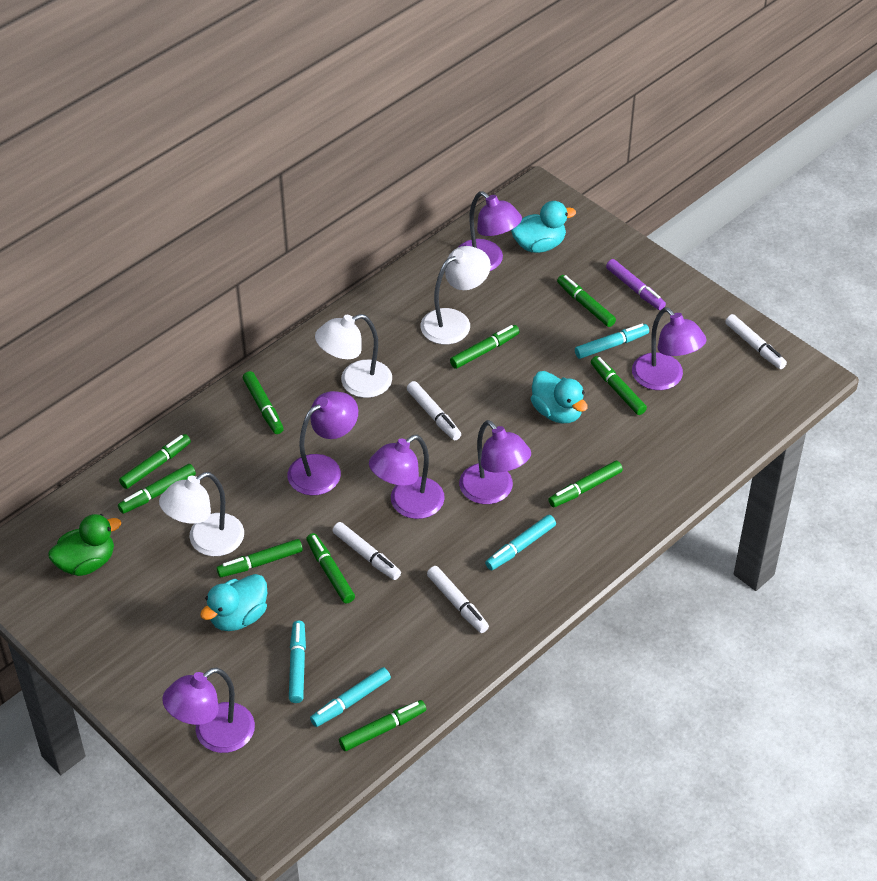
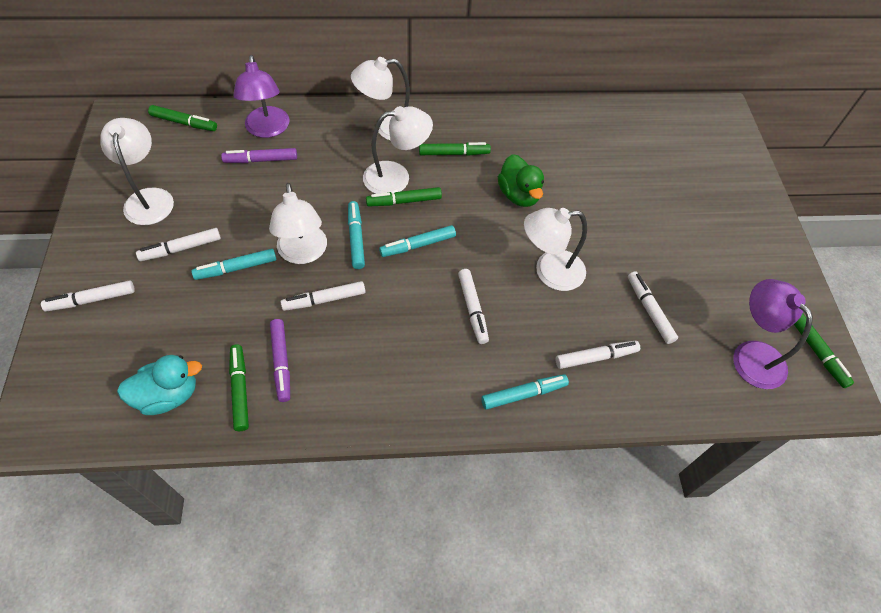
green marker: [118,464,196,514] [119,434,191,489] [216,539,303,577] [243,371,284,434] [306,533,355,604] [339,700,426,751] [450,325,520,369] [548,460,623,507] [557,275,616,327] [591,356,647,415] = 10 -> [148,105,217,131] [229,345,249,431] [366,187,442,207] [419,142,491,156] [794,314,854,388] = 5
purple lamp: [162,667,255,753] [288,391,358,495] [369,435,445,519] [458,191,522,271] [459,420,531,504] [632,307,707,390] = 6 -> [233,55,290,138] [733,279,813,389] = 2
purple marker: [606,259,666,310] = 1 -> [221,148,297,163] [270,319,290,402] = 2
turquoise duck: [200,574,267,631] [511,201,576,253] [531,371,588,423] = 3 -> [117,355,202,415] = 1
white lamp: [159,472,244,556] [315,314,392,398] [421,246,491,344] = 3 -> [100,118,174,225] [269,183,327,264] [351,57,410,141] [363,106,433,194] [524,208,587,291] = 5
white marker: [332,522,401,580] [407,381,461,440] [427,566,489,633] [725,314,787,369] = 4 -> [41,281,135,312] [136,228,221,261] [281,281,366,311] [458,269,489,344] [556,341,640,369] [628,271,678,344] = 6

